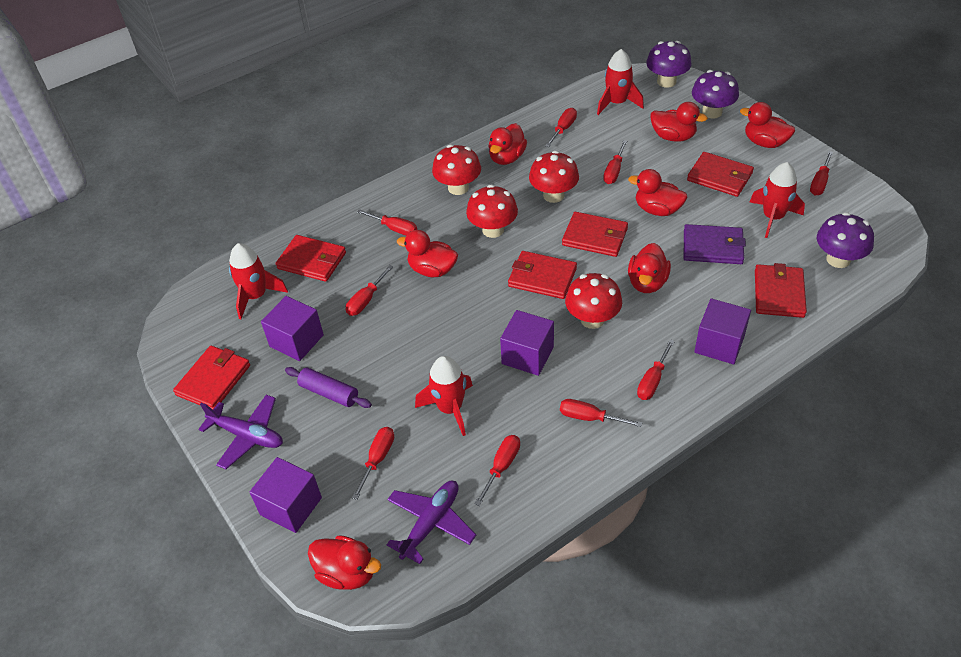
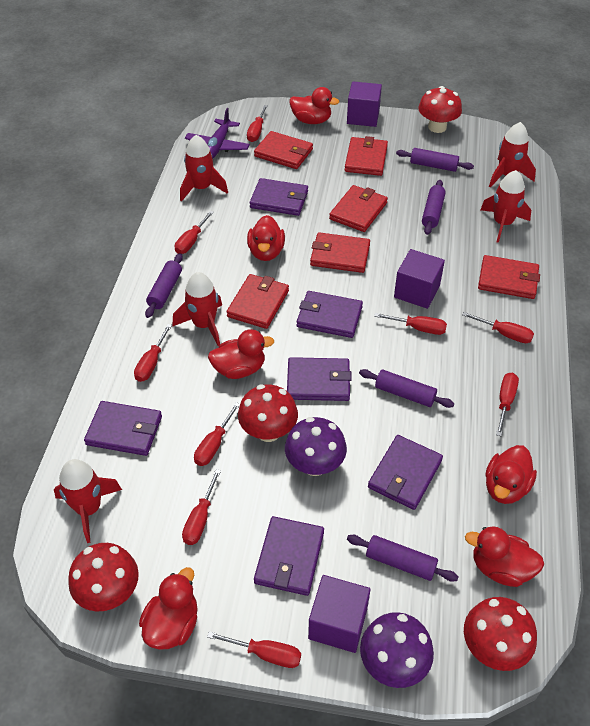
purple cube: [250,457,322,533] [261,296,324,361] [500,310,554,376] [694,298,751,364] = 4 -> [308,575,371,653] [347,81,382,127] [394,249,445,309] = 3
purple mushroom: [646,41,692,88] [692,70,739,118] [817,212,874,268] = 3 -> [285,417,347,476] [360,612,434,688] = 2
purple plane: [198,395,283,469] [387,481,476,564] = 2 -> [185,108,250,159] = 1
purple rolling pin: [285,367,372,408] = 1 -> [145,253,183,318] [347,535,459,582] [359,369,454,408] [396,148,474,172] [422,180,446,235] = 5
purple wallet: [684,224,746,264] = 1 -> [84,401,162,456] [250,178,308,216] [254,516,324,596] [287,357,352,401] [297,291,363,338] [368,435,443,510] = 6
red duck: [308,535,381,590] [397,230,458,277] [489,123,527,165] [628,169,687,216] [628,243,671,293] [651,102,708,142] [740,102,795,148] = 7 -> [139,567,198,650] [208,329,274,379] [247,215,285,261] [290,87,339,124] [465,526,544,587] [485,445,537,504] = 6
red rocket: [229,243,288,319] [415,356,473,436] [597,49,644,115] [749,162,805,238] = 4 -> [54,459,122,543] [173,272,222,346] [180,135,228,202] [481,170,531,243] [489,122,536,188] = 5

